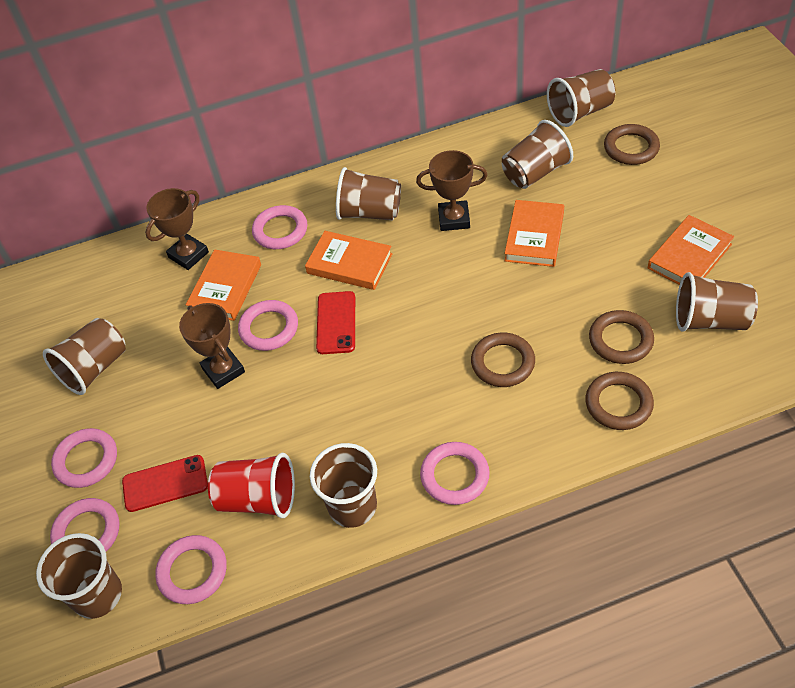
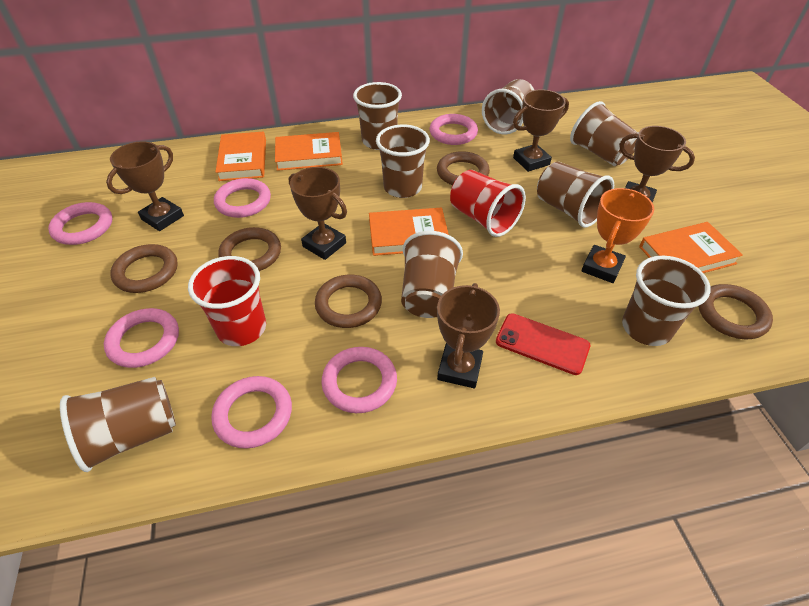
brown cup: [36,533,122,619] [43,318,126,395] [310,443,377,528] [336,167,401,220] [502,120,573,189] [547,69,616,127] [676,272,758,332] = 7 -> [60,377,176,472] [353,82,402,150] [376,124,430,198] [401,231,463,318] [482,79,534,135] [537,162,614,228] [570,101,639,166] [622,256,710,346] = 8
brown ring: [471,333,535,387] [586,372,654,430] [589,310,654,364] [604,124,660,165] = 4 -> [110,244,178,293] [218,227,281,271] [315,275,382,328] [437,151,490,185] [698,284,773,339] = 5
brown trophy: [145,188,209,270] [179,303,245,389] [416,150,488,231] = 3 -> [106,141,184,231] [289,167,347,260] [437,283,500,388] [513,89,569,172] [619,126,695,202] = 5
orange trophy: none = 0 -> [581,188,654,283] = 1
red cup: [208,453,295,518] = 1 -> [188,256,266,346] [450,170,526,237] = 2
red phone: [122,455,208,512] [316,291,355,354] = 2 -> [496,313,591,375] = 1

